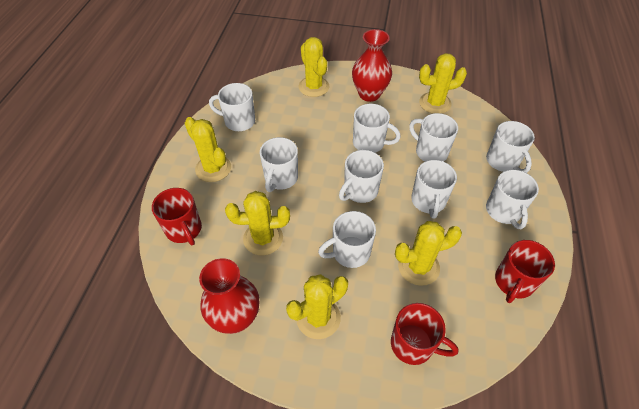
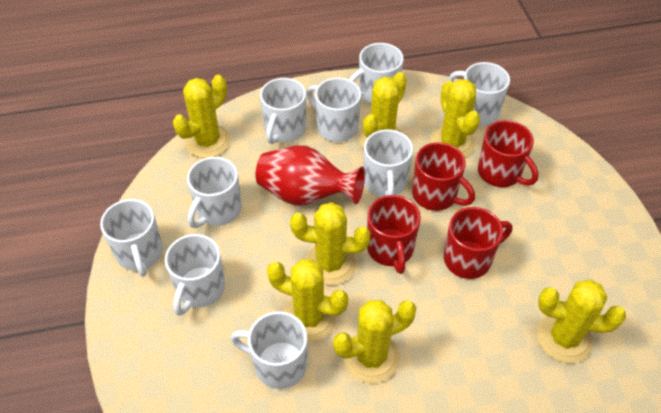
red mug: [152,188,202,245] [391,303,458,365] [495,240,555,303] = 3 -> [367,195,421,274] [412,142,475,211] [444,207,512,279] [478,120,538,187] = 4
red vase: [199,258,259,334] [352,29,392,102] = 2 -> [256,145,365,206] = 1
yellow cactus: [185,117,231,182] [225,191,290,256] [286,274,348,339] [299,37,329,97] [395,221,462,286] [419,53,467,114] = 6 -> [173,75,230,158] [267,259,348,342] [290,202,371,285] [333,300,416,383] [359,72,407,149] [430,79,480,157] [536,279,626,363] = 7

